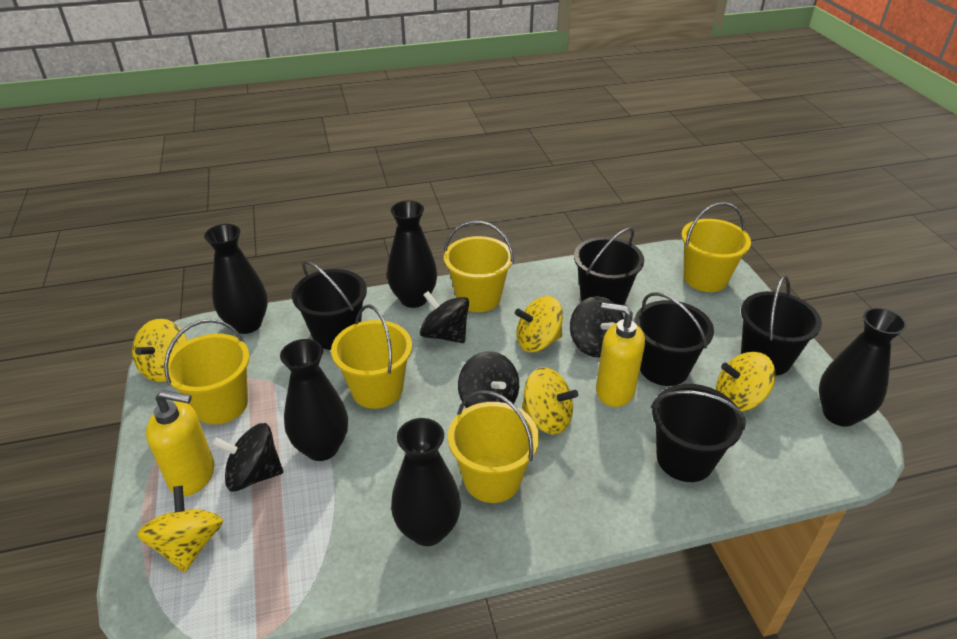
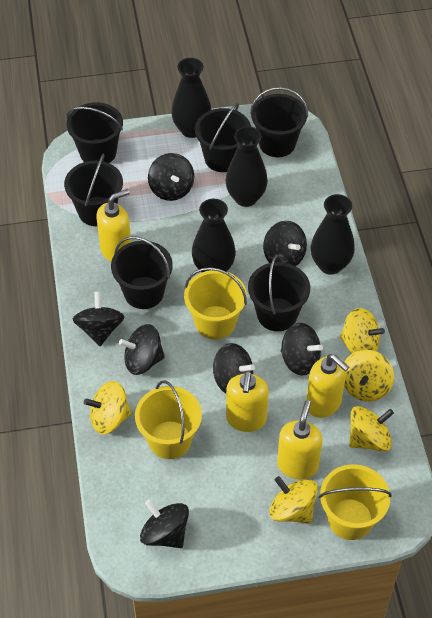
black bucket: [292,261,367,350] [574,227,644,305] [634,292,714,386] [651,384,746,482] [741,275,822,376] = 5 -> [64,154,123,226] [66,102,123,163] [111,236,173,309] [195,103,251,172] [248,255,310,331] [250,87,308,157] = 6
black spinning top: [212,423,283,492] [420,291,469,343] [458,351,519,408] [570,296,624,357] = 4 -> [73,292,124,346] [119,324,165,375] [140,500,189,548] [148,153,194,201] [213,343,255,393] [263,221,307,266] [281,323,323,376] = 7
black vase: [204,224,268,334] [280,339,348,461] [387,201,437,308] [391,418,461,546] [819,307,907,427] = 5 -> [171,58,211,138] [192,199,236,272] [225,126,268,207] [311,194,355,275] = 4
yellow bucket: [164,319,250,424] [331,305,412,409] [444,221,514,312] [448,390,539,503] [681,202,751,292] = 5 -> [135,380,202,459] [184,267,247,340] [319,464,392,540] = 3
yellow soap dispenser: [146,390,215,496] [596,302,645,407] = 2 -> [96,189,131,262] [226,370,269,432] [277,400,323,479] [306,354,349,418] = 4

